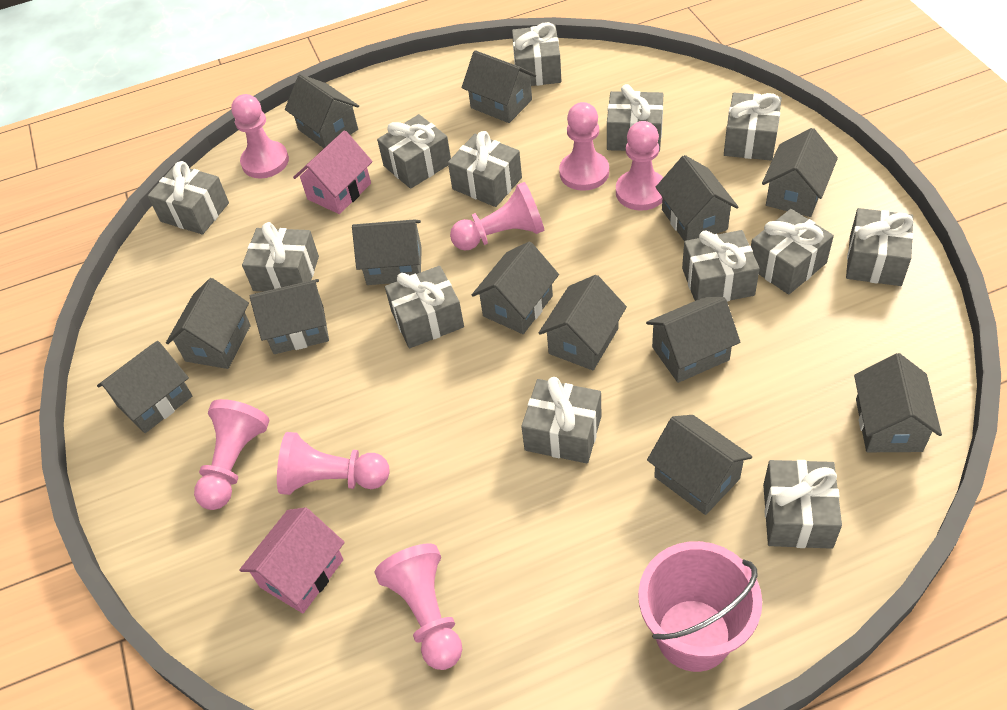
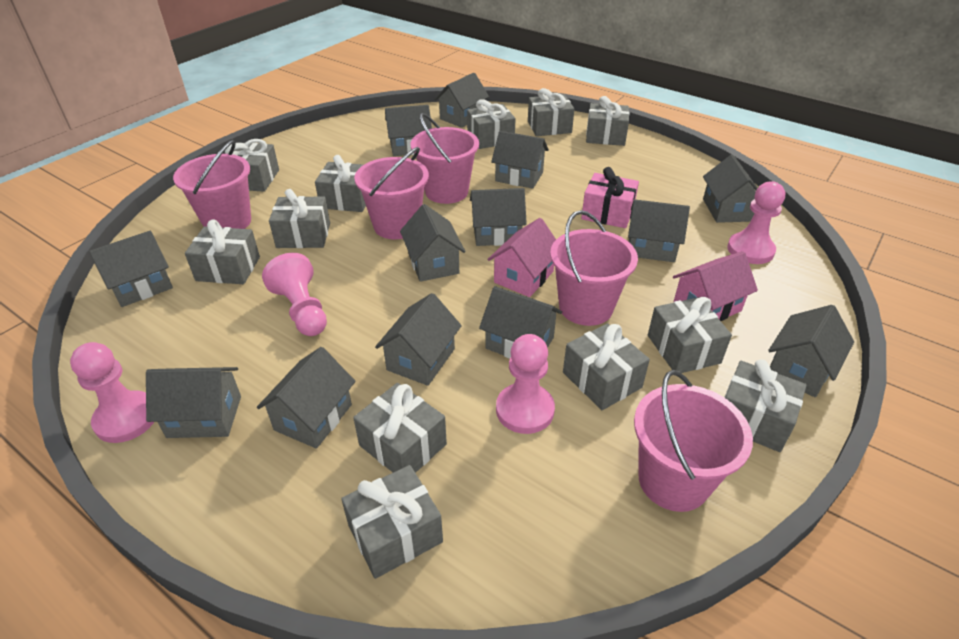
grey gift: [148,161,229,235] [242,222,319,292] [377,114,451,189] [385,266,464,348] [448,131,522,207] [512,22,562,86] [521,377,601,463] [607,84,663,152] [682,230,760,302] [724,93,782,161] [751,209,834,294] [763,460,842,549] [846,208,914,286] = 13 -> [185,219,260,284] [225,139,279,192] [269,189,330,248] [315,155,366,212] [341,465,443,579] [353,383,447,473] [467,99,515,149] [528,88,574,136] [563,323,650,410] [586,96,630,146] [648,297,732,373] [724,360,807,452] = 12
pink bucket: [638,541,762,672] = 1 -> [173,140,251,229] [354,147,429,239] [411,113,479,204] [550,210,638,326] [634,370,753,512] = 5
pink gift: none = 0 -> [581,167,639,228] = 1
pink pawn: [194,399,270,510] [231,94,289,179] [277,432,390,495] [374,544,462,670] [450,182,544,251] [559,102,609,191] [616,121,663,211] = 7 -> [70,342,154,443] [262,253,327,336] [496,334,555,434] [727,181,785,264] = 4

